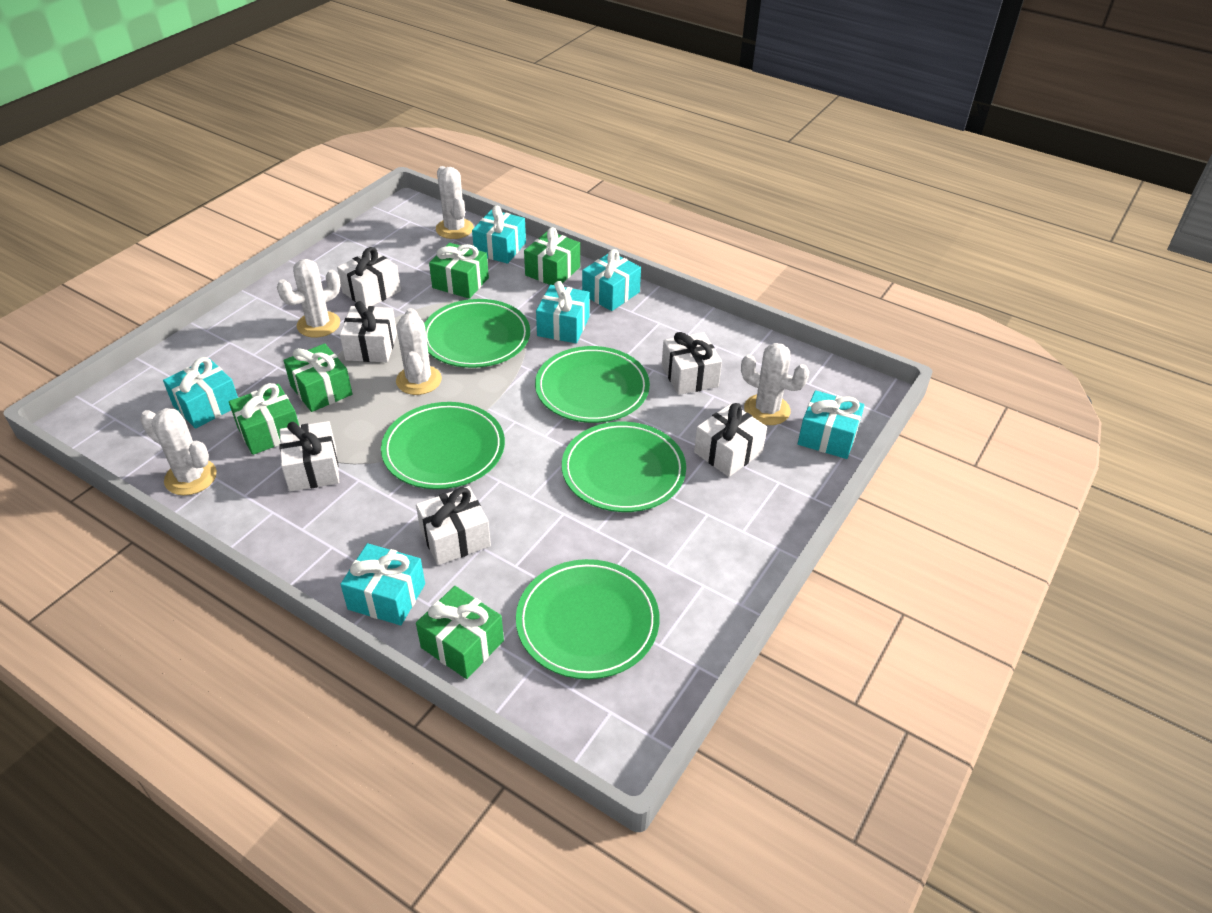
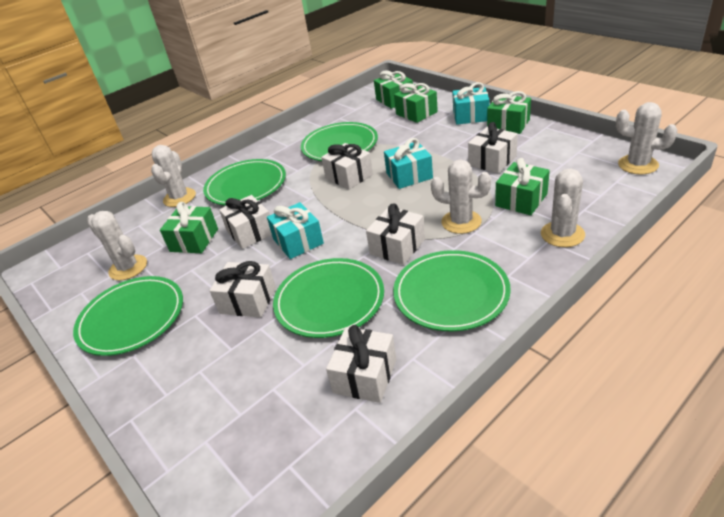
turquoise gift: [163,357,238,429] [340,543,425,625] [472,206,526,264] [536,281,590,343] [582,249,641,311] [798,390,865,459] = 6 -> [267,202,324,259] [384,138,433,189] [452,82,490,125] = 3

